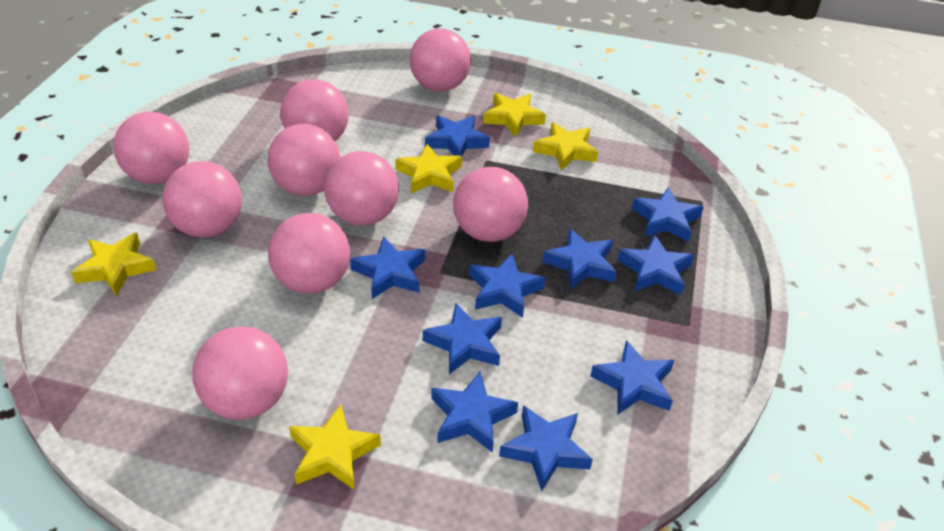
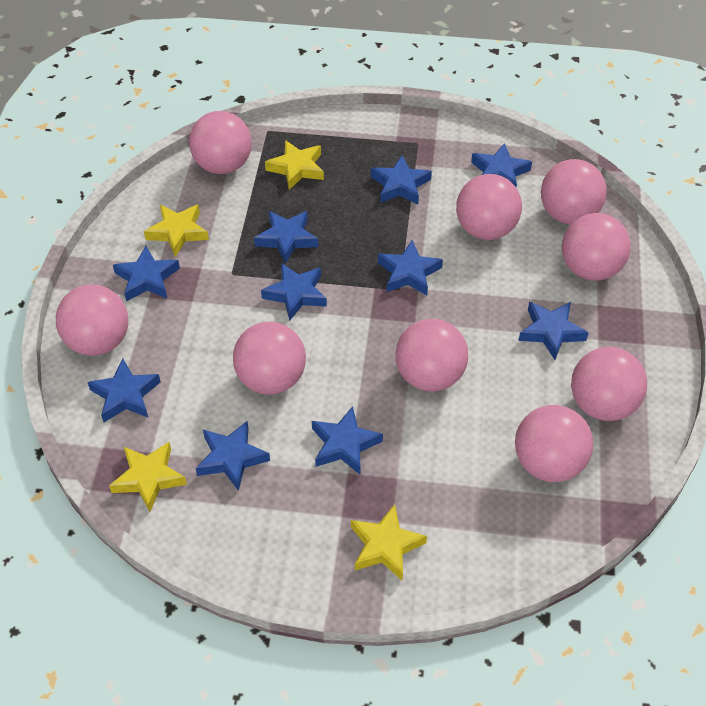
yellow star: [71,232,156,296] [289,404,381,489] [395,144,462,194] [483,93,546,137] [533,122,598,171] = 5 -> [109,442,187,512] [144,205,209,257] [265,140,324,190] [351,504,427,581] = 4

